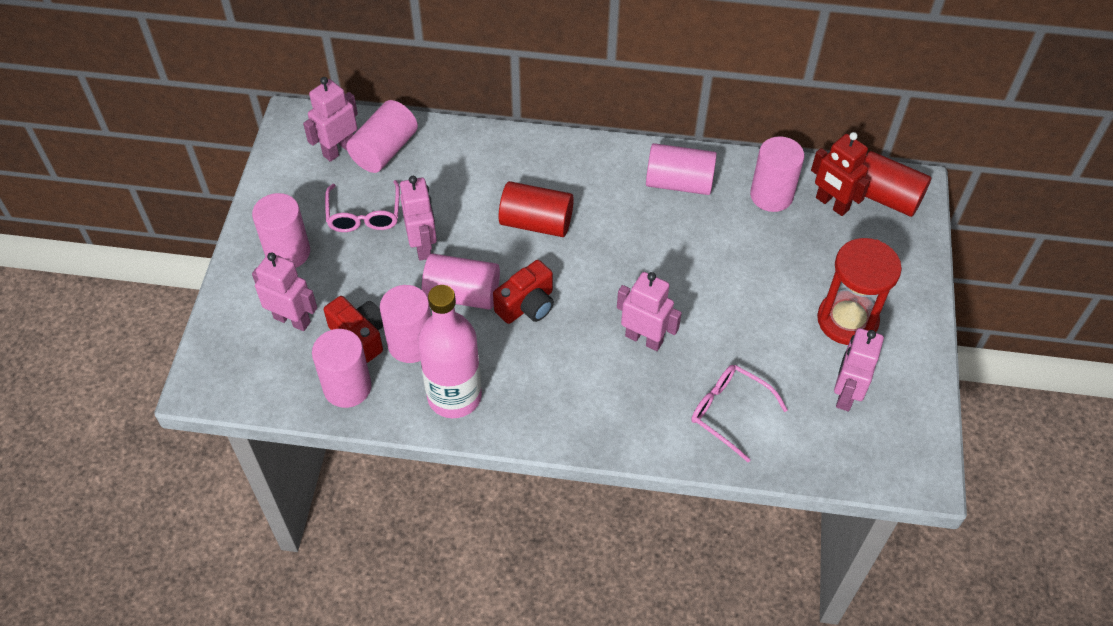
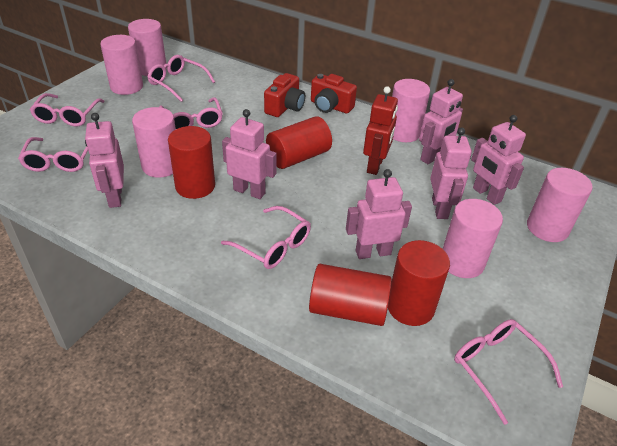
pink bottle: [418,285,482,418] = 1 -> none = 0
pink cylinder: [252,193,310,268] [312,329,372,408] [346,100,418,173] [380,285,431,363] [422,254,500,310] [646,143,717,195] [750,136,805,212] = 7 -> [100,35,143,95] [128,19,167,76] [132,107,176,178] [392,79,430,142] [443,199,503,278] [527,168,593,242] = 6
pink glasses: [325,180,400,232] [691,365,788,462] = 2 -> [18,137,88,172] [30,93,105,127] [147,55,215,102] [159,97,223,129] [221,206,311,269] [454,319,563,425] = 6
pink robot: [252,252,317,331] [303,77,358,162] [400,176,437,261] [617,272,682,351] [834,328,884,411] = 5 -> [85,113,124,208] [222,109,277,199] [346,169,412,259] [419,79,463,164] [430,127,472,219] [471,115,526,205] = 6
red cylinder: [498,181,574,237] [863,151,931,217] = 2 -> [168,126,215,199] [266,116,332,169] [309,264,392,326] [388,240,450,326] = 4
red hourglass: [817,238,902,345] = 1 -> none = 0

